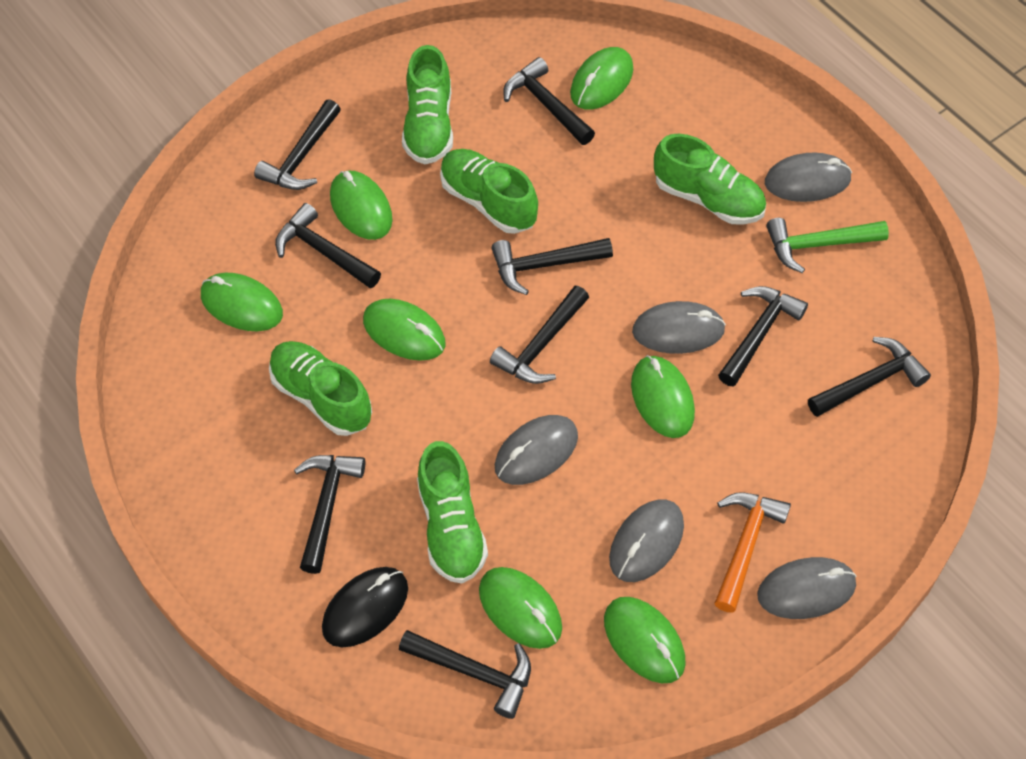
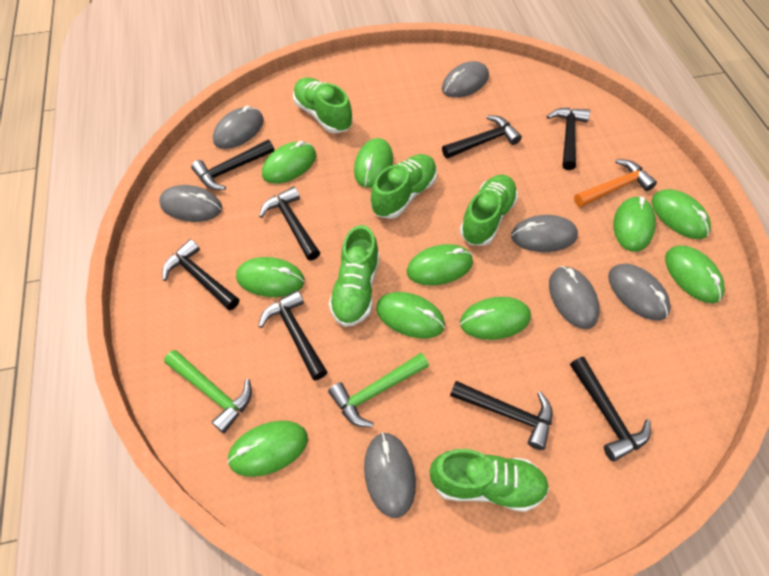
black hammer: [254,99,341,190] [275,203,381,288] [294,455,365,574] [399,630,531,719] [490,286,589,384] [492,238,613,295] [503,57,595,145] [718,286,808,387] [808,337,931,417] = 9 -> [162,239,239,310] [191,140,274,190] [258,290,327,381] [259,186,320,261] [442,115,522,159] [450,381,553,450] [547,108,590,170] [570,357,651,462] = 8
black mouse: [322,567,408,647] = 1 -> none = 0
green hammer: [766,218,889,273] = 1 -> [164,350,252,433] [328,353,429,427] = 2
green mouse: [201,273,283,331] [330,171,393,240] [363,299,445,361] [479,567,562,649] [570,47,633,110] [604,597,686,683] [631,355,695,438] = 7 -> [227,421,308,477] [236,257,305,297] [262,141,316,184] [354,138,393,188] [376,292,445,339] [407,244,473,286] [460,297,531,340] [613,196,656,252] [652,189,711,239] [665,246,725,303] = 10
grey mouse: [495,415,578,485] [609,499,684,582] [632,301,726,354] [757,557,857,619] [765,152,852,202] = 5 -> [159,185,222,222] [213,106,264,149] [364,432,416,518] [442,61,489,98] [511,215,578,252] [549,266,600,329] [608,264,671,321] = 7

